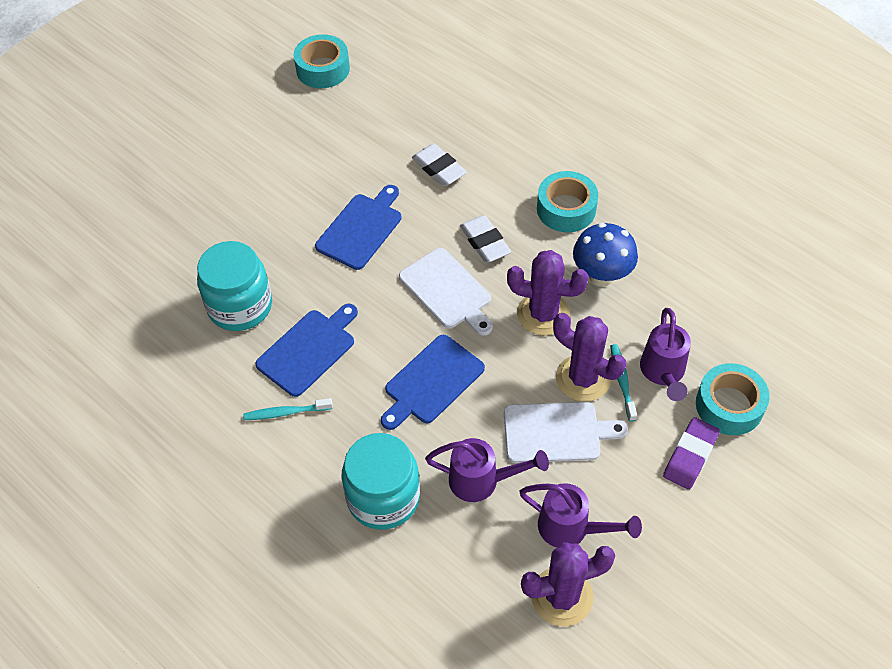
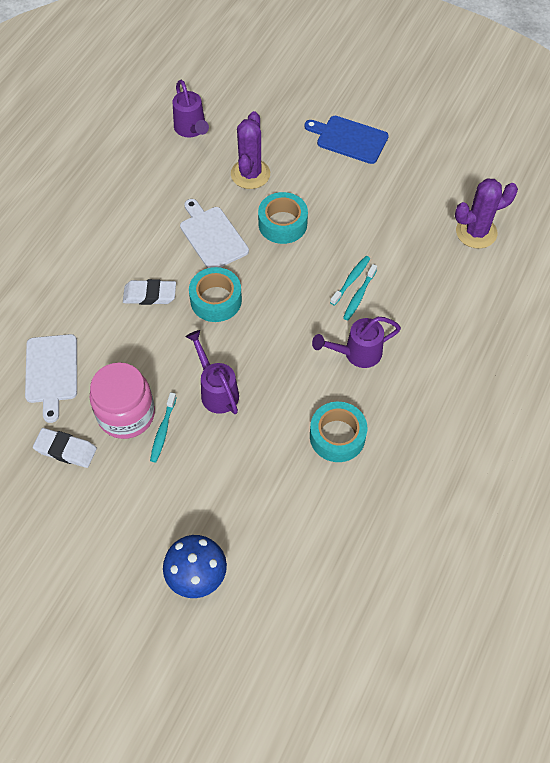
blue cutting board: [255,304,358,397] [315,185,402,270] [381,335,485,430] = 3 -> [304,116,389,164] = 1
pink jar: none = 0 -> [90,362,155,439] = 1
purple cactus: [507,250,589,336] [521,542,615,627] [553,313,626,402] = 3 -> [231,111,270,189] [455,178,518,249] = 2
purple eraser: [663,417,720,490] = 1 -> none = 0
turquoise jar: [197,241,272,331] [342,433,420,530] = 2 -> none = 0
turquoise toothbrush: [243,398,333,420] [610,344,637,422] = 2 -> [150,392,177,462] [330,256,370,306] [343,264,377,320] = 3

